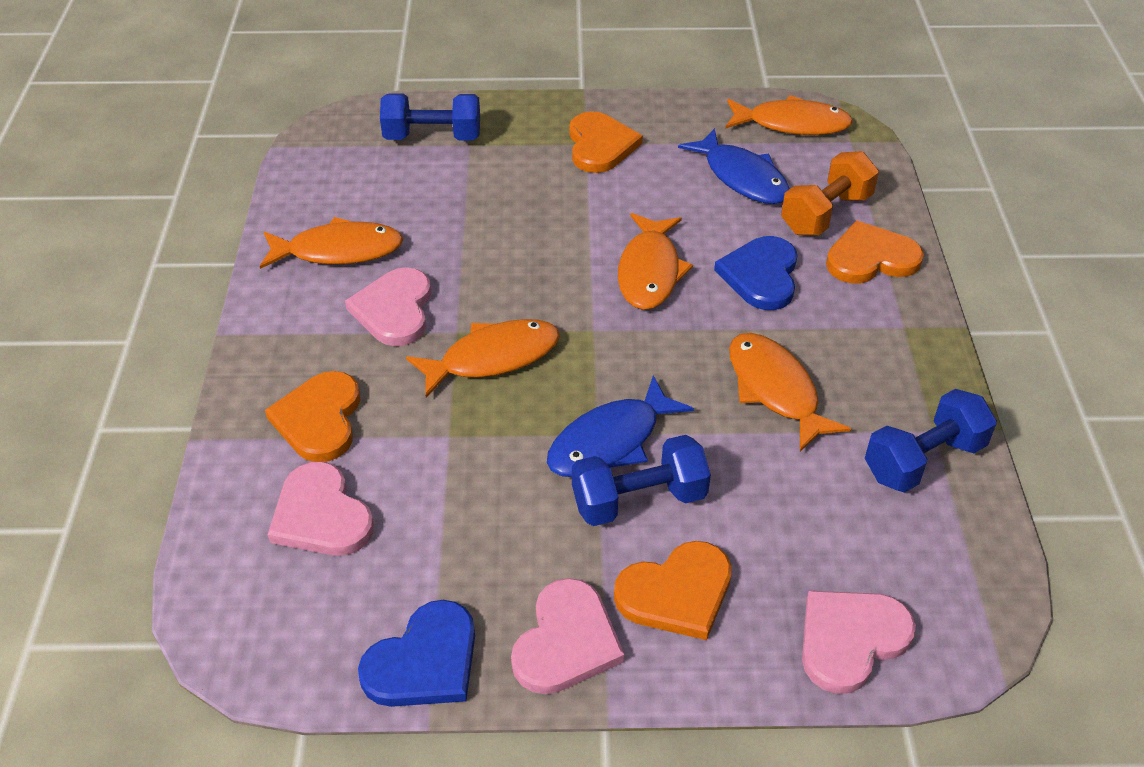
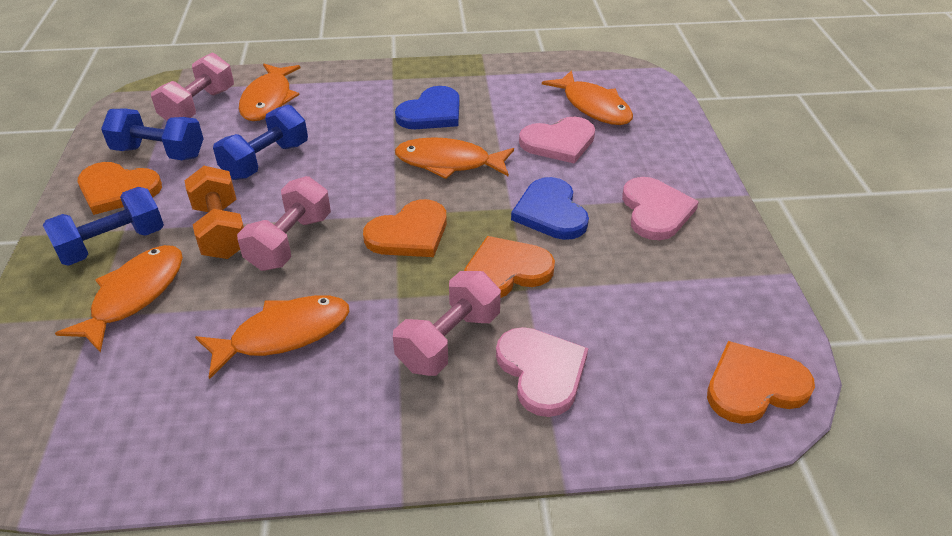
blue fish: [547,376,694,477] [678,128,790,204] = 2 -> none = 0
pink dumbbell: none = 0 -> [151,53,234,121] [237,176,331,271] [393,271,501,376] = 3
pink heart: [268,461,374,556] [345,267,431,346] [511,578,625,694] [802,591,916,694] = 4 -> [496,327,588,417] [519,117,595,164] [622,177,699,240] = 3

